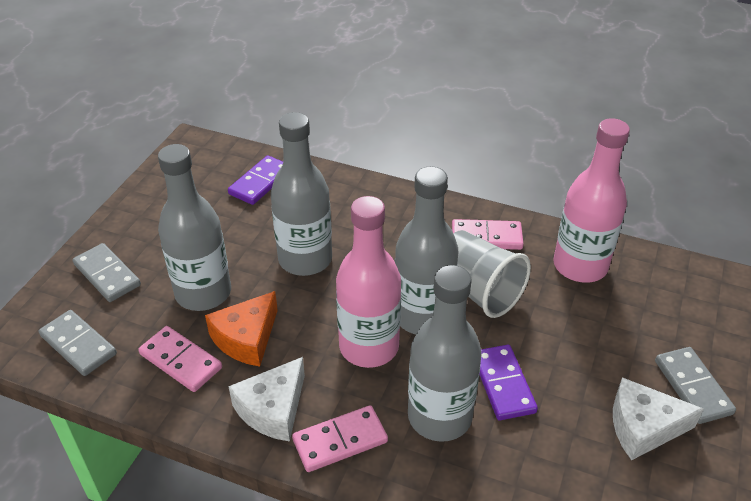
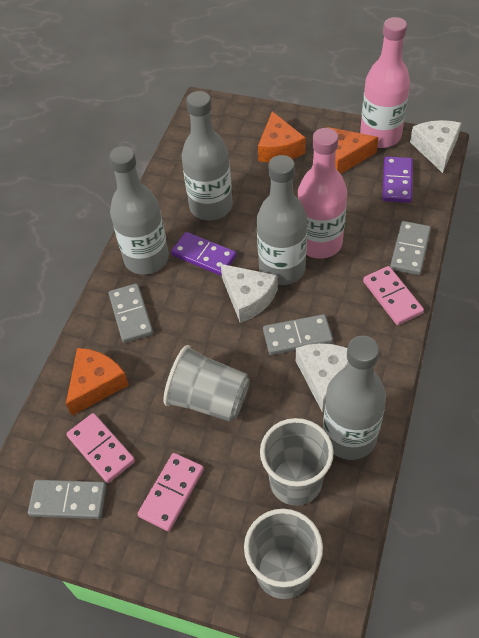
grey cup: [453,230,531,318] = 1 -> [163,345,250,422] [244,509,323,599] [260,418,334,506] = 3
grey domino: [39,310,117,376] [73,243,141,302] [655,347,736,424] = 3 -> [28,480,106,519] [109,283,153,343] [263,314,333,355] [390,221,431,275] = 4
orange cheese: [205,291,278,367] = 1 -> [66,348,129,416] [258,111,306,162] [327,127,379,174] = 3
white cheese: [228,357,305,442] [613,377,704,460] = 2 -> [220,264,278,323] [296,343,348,412] [410,120,462,173] = 3

